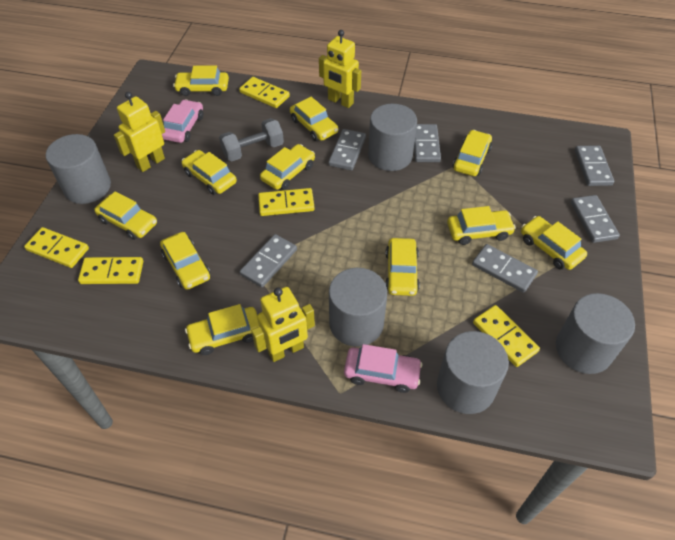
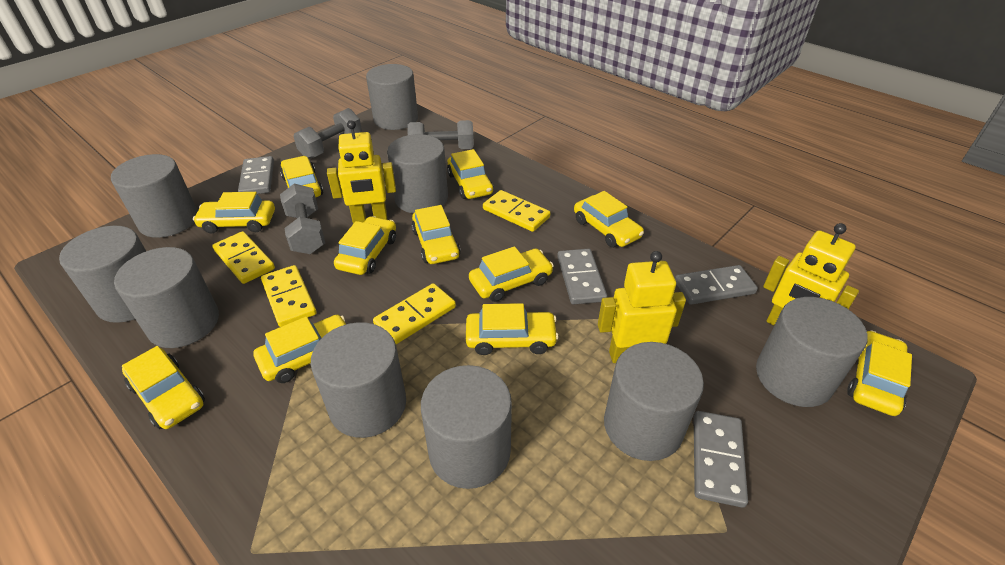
grey cylinder: [46,134,111,204] [329,268,387,347] [368,104,417,171] [437,331,509,414] [556,293,635,374] = 5 -> [59,226,146,323] [111,154,198,238] [114,247,219,348] [311,322,406,438] [366,64,418,130] [387,134,448,213] [421,365,512,489] [604,342,704,461] [756,297,867,407] = 9
grey domino: [240,234,297,287] [328,129,366,171] [414,124,441,162] [472,244,538,293] [571,195,620,243] [575,145,614,186] = 6 -> [238,156,274,194] [557,249,607,304] [675,265,758,305] [694,411,748,508] = 4
grey dumbbell: [219,118,284,161] = 1 -> [280,184,325,254] [293,108,362,159] [407,120,474,149] = 3
pink car: [162,99,203,143] [344,344,422,393] = 2 -> none = 0
yellow domino: [24,227,89,268] [78,257,143,284] [239,77,290,108] [258,188,315,216] [473,305,540,367] = 5 -> [212,231,275,284] [261,265,317,327] [373,283,456,344] [483,190,550,232] = 4

